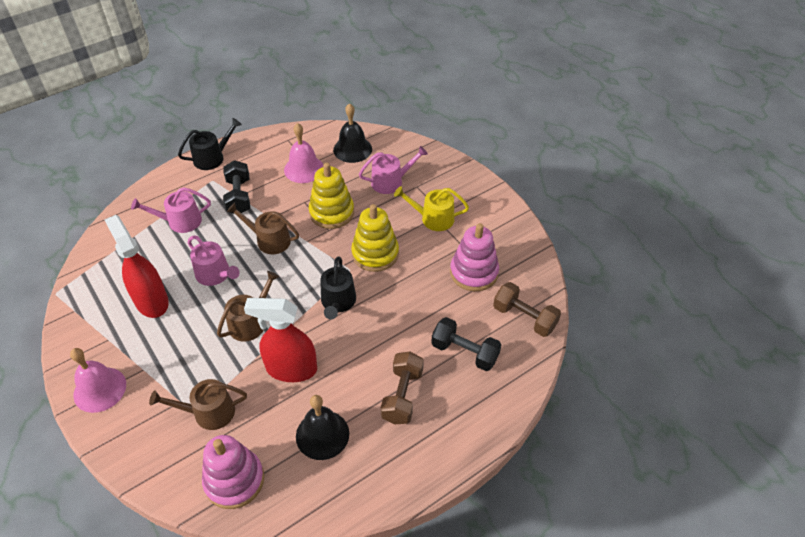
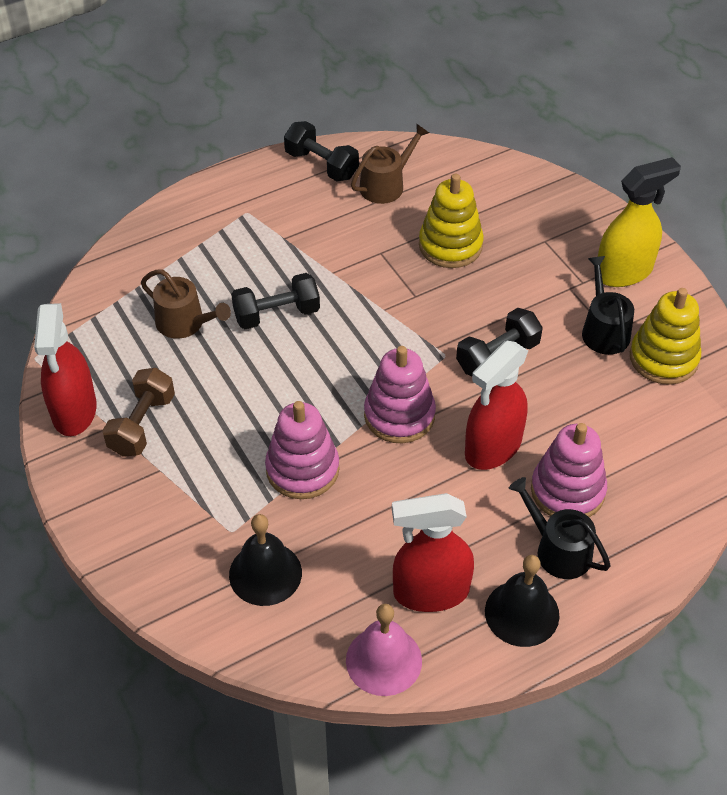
black dumbbell: [223,160,250,214] [431,317,501,371] = 2 -> [231,273,320,329] [284,121,359,181] [456,308,543,376] = 3
brown dumbbell: [381,352,424,424] [493,282,561,337] = 2 -> [102,368,175,457] = 1
brown watering can: [149,379,247,430] [217,271,279,342] [227,203,299,254] = 3 -> [141,270,231,339] [351,123,429,204] = 2
pink bell: [70,348,126,413] [284,123,323,183] = 2 -> [346,604,422,696] = 1
pink stacking toy: [202,435,264,509] [450,223,499,291] = 2 -> [265,401,339,499] [364,346,436,443] [531,423,607,517] = 3
pink watering can: [131,187,211,233] [188,235,240,286] [359,146,428,194] = 3 -> none = 0
red spray bottle: [104,215,169,318] [244,298,317,382] = 2 -> [34,303,97,436] [392,493,474,612] [465,341,528,470] = 3
yellow spray bottle: none = 0 -> [598,157,681,287] = 1
yellow watering can: [394,186,469,231] = 1 -> none = 0

